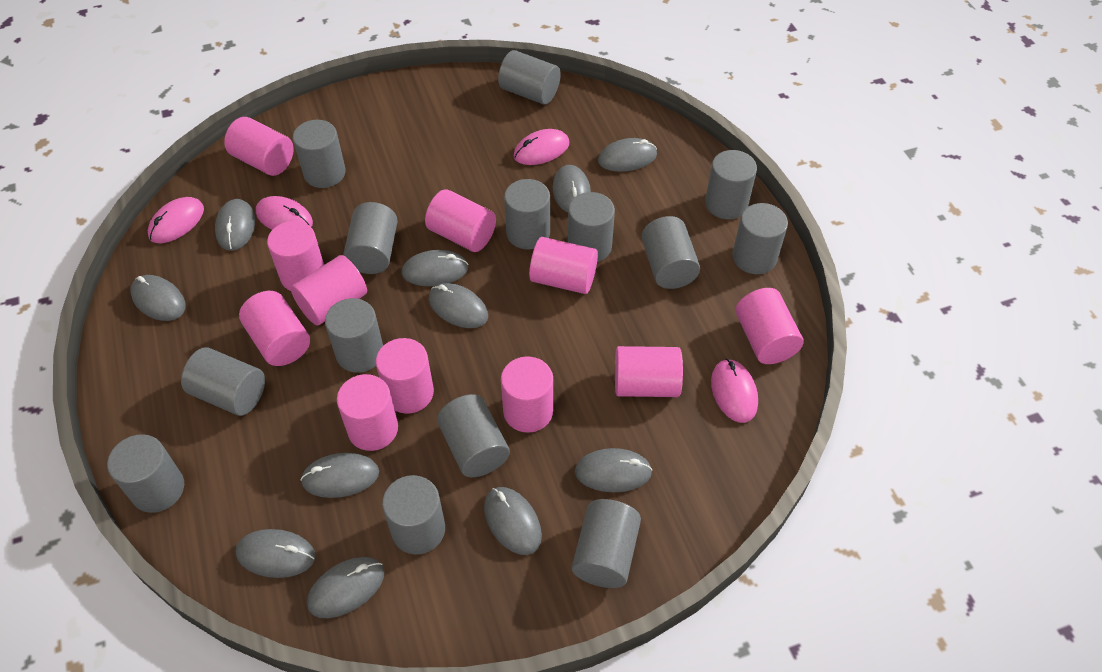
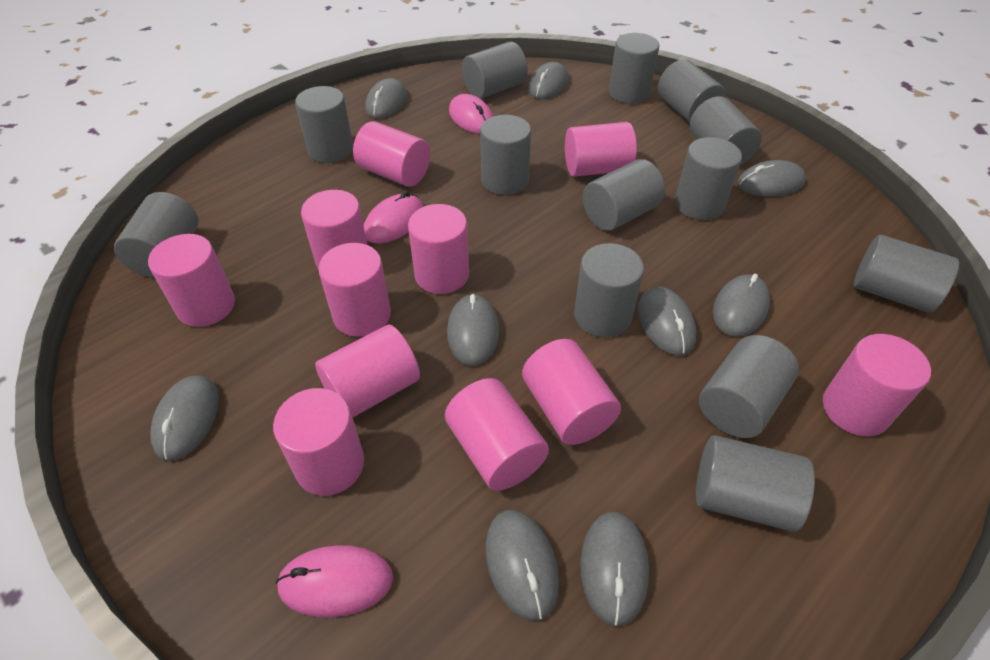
grey cylinder: [107,434,184,513] [181,347,265,416] [293,120,346,188] [325,298,383,373] [343,202,398,274] [382,475,445,555] [437,394,510,477] [498,50,561,105] [504,179,550,249] [568,192,615,262] [572,499,641,588] [642,216,700,289] [705,150,757,219] [732,203,788,274] = 14 -> [114,192,199,278] [295,86,353,163] [462,41,527,99] [480,115,531,195] [574,243,644,337] [583,159,665,231] [609,33,659,104] [658,59,726,122] [675,137,742,220] [690,96,762,165] [696,435,815,532] [699,335,799,438] [854,235,959,313] = 13
grey mouse: [130,275,186,321] [215,199,255,251] [236,529,315,578] [300,453,379,498] [307,557,384,618] [401,250,469,286] [429,283,488,328] [484,487,542,555] [553,165,591,212] [575,448,652,492] [598,138,657,172] = 11 -> [150,375,219,461] [365,78,407,119] [447,294,499,366] [485,510,559,621] [528,62,568,99] [580,512,649,627] [638,287,697,356] [713,274,770,337] [737,160,806,197] = 9
pink mouse: [147,197,204,243] [256,196,313,230] [514,129,569,165] [711,359,758,423] = 4 -> [276,545,393,618] [364,191,423,244] [449,94,493,134] = 3

